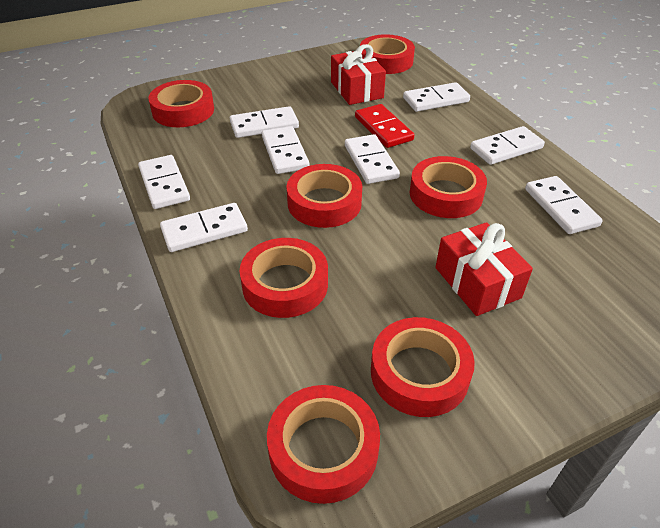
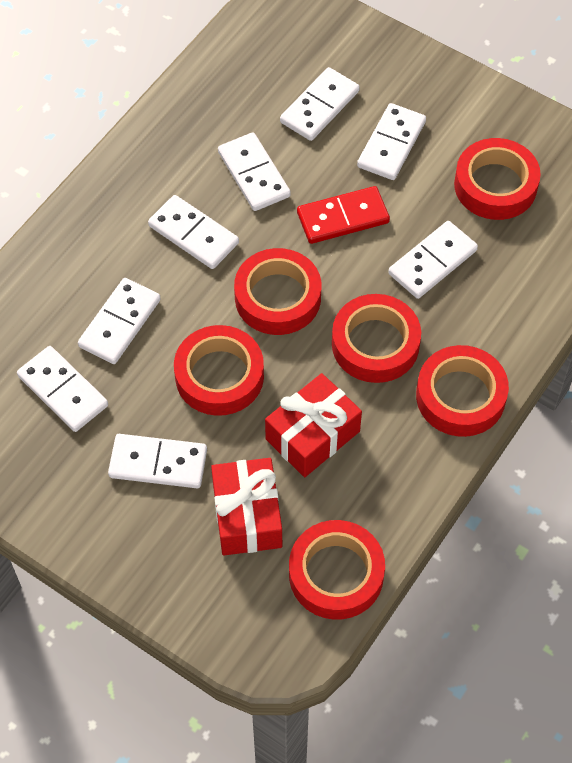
red tape: [148,80,214,127] [240,238,328,318] [267,385,380,504] [286,164,362,228] [360,34,415,74] [371,317,475,417] [410,156,487,218] = 7 -> [174,325,264,416] [234,248,321,335] [289,520,385,620] [332,294,421,383] [416,345,509,437] [454,138,541,220] = 6

